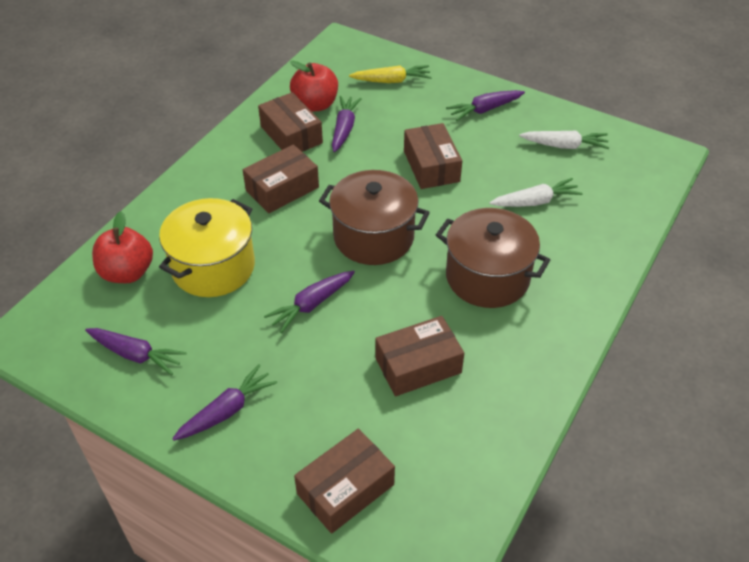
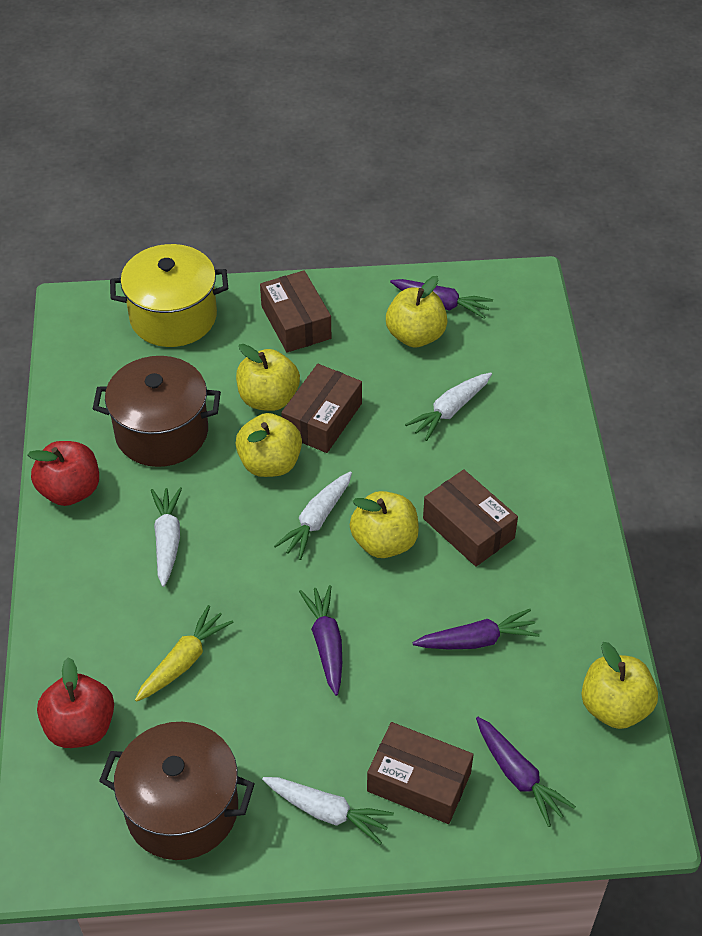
brown box: [243,144,319,213] [258,92,323,152] [294,429,395,534] [375,316,464,396] [404,123,462,189] = 5 -> [260,270,331,353] [281,364,362,453] [367,722,474,824] [423,469,518,567] = 4
purple carrot: [85,328,187,375] [172,364,277,441] [264,271,355,333] [332,96,362,152] [446,90,525,121] = 5 -> [299,585,342,696] [390,279,493,319] [413,609,540,649] [476,717,576,827] = 4
white carrot: [489,178,583,207] [519,131,609,149] = 2 -> [151,487,182,587] [262,777,394,845] [274,472,352,560] [405,372,492,441] = 4
yellow apple: none = 0 -> [235,413,302,477] [236,344,300,411] [350,491,419,558] [386,276,447,348] [581,642,658,729] = 5

